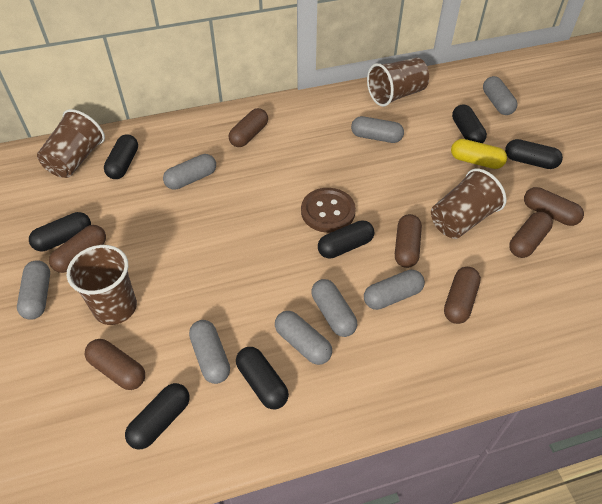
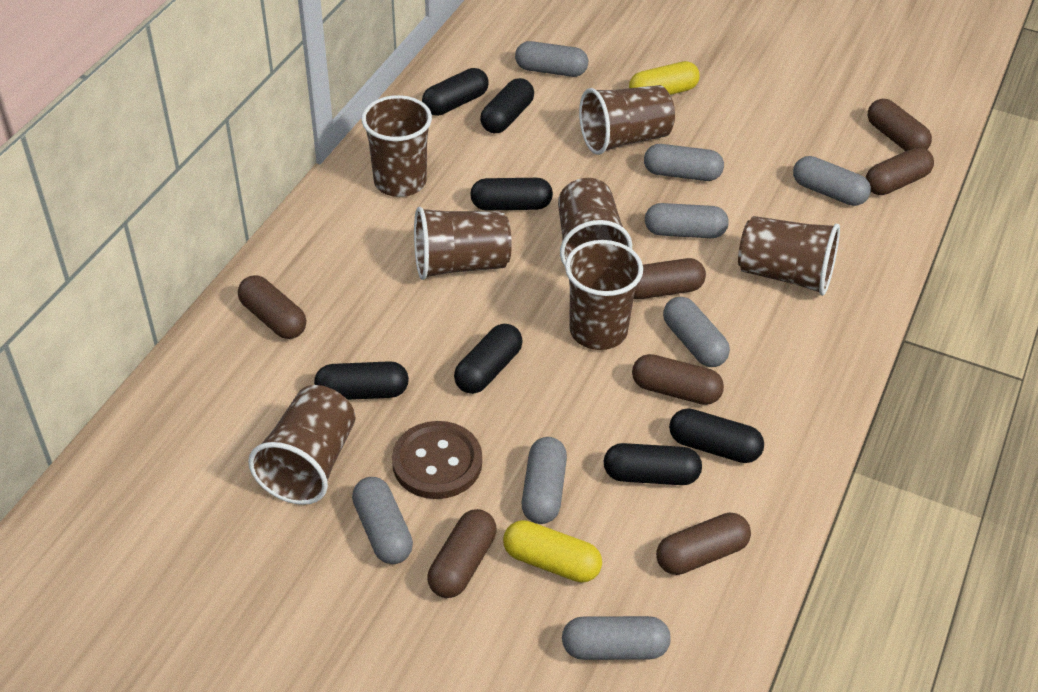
brown cup: [37,109,105,178] [67,245,137,325] [367,57,429,107] [431,169,506,239] = 4 -> [248,385,355,505] [362,95,432,197] [414,207,512,280] [558,178,632,266] [565,240,643,350] [579,85,675,155] [738,216,840,296] = 7
yellow capsule: [451,139,507,169] = 1 -> [503,520,602,583] [629,61,700,95] = 2

